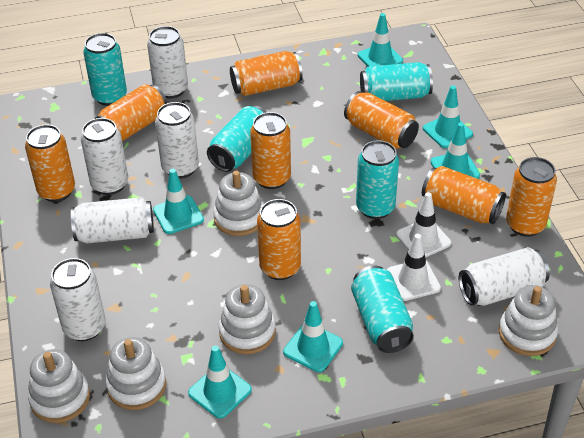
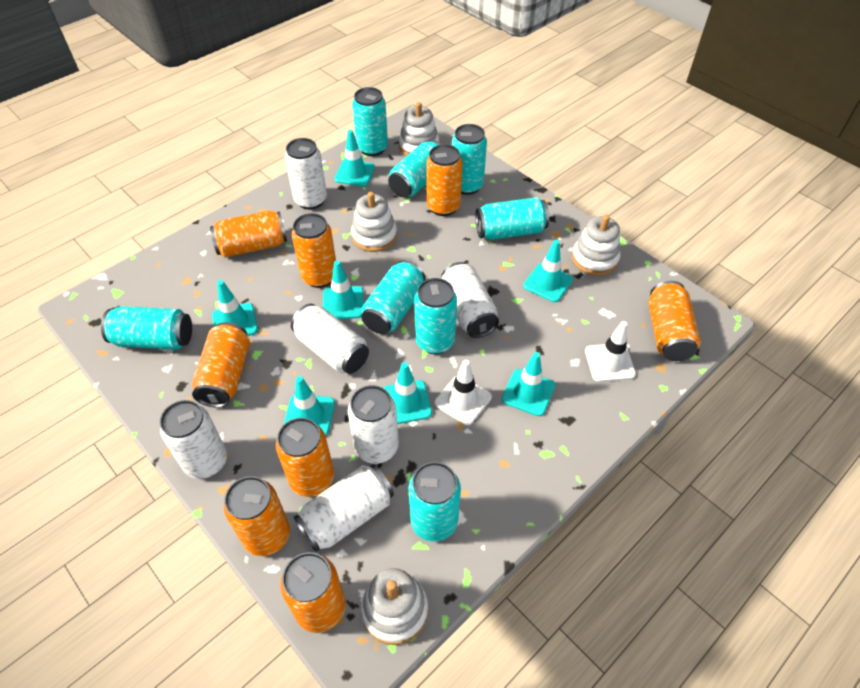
turquoise can: [83,33,127,106] [207,105,266,172] [351,266,414,353] [356,140,399,219] [360,62,433,101] = 5 -> [101,306,192,350] [352,87,388,156] [361,260,425,334] [388,140,442,198] [408,462,461,542] [414,278,457,354] [452,124,487,195] [475,197,549,240] = 8
turquoise traffic cone: [153,169,204,234] [188,345,252,419] [283,301,343,372] [358,13,403,67] [423,85,473,148] [431,122,480,179] = 6 -> [212,280,258,336] [283,376,335,436] [323,260,364,319] [335,130,375,187] [383,362,432,424] [502,352,555,416] [523,240,573,302] = 7
white stacking toy: [28,349,90,423] [106,337,166,410] [213,171,263,236] [219,284,276,354] [499,285,558,356] = 5 -> [351,192,397,252] [361,568,428,645] [399,102,439,156] [572,215,621,276] = 4

